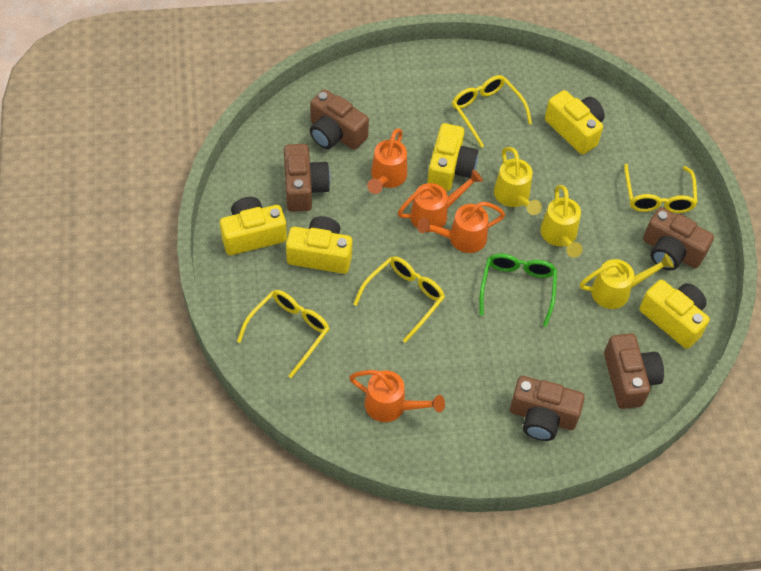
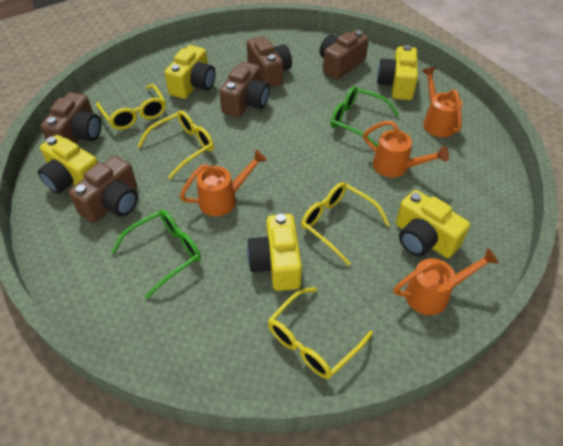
green glasses: [479,253,557,327] = 1 -> [111,210,201,299] [331,86,399,148] = 2
yellow watering can: [494,147,542,215] [540,185,583,258] [580,253,674,309] = 3 -> none = 0

